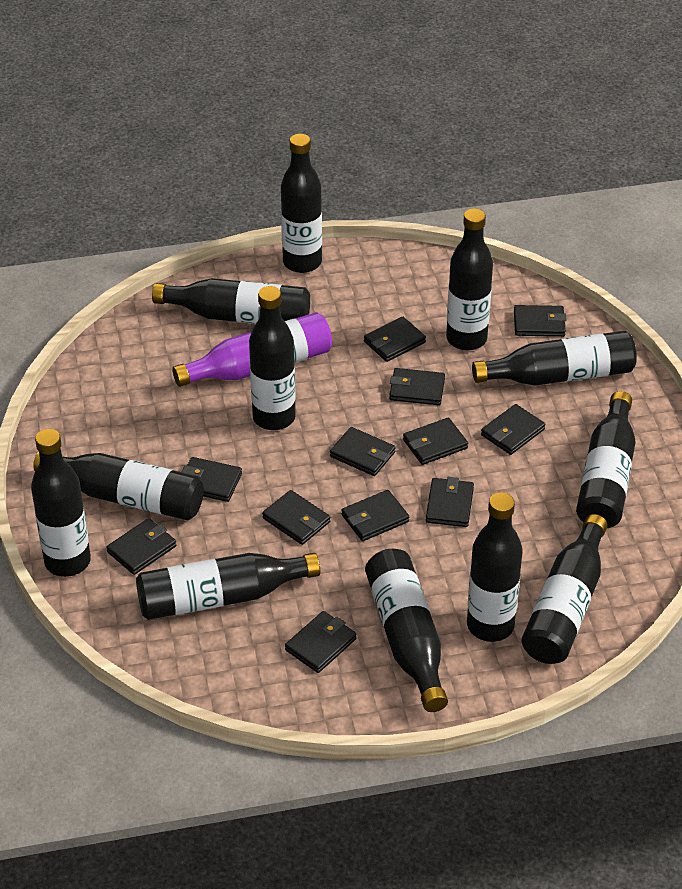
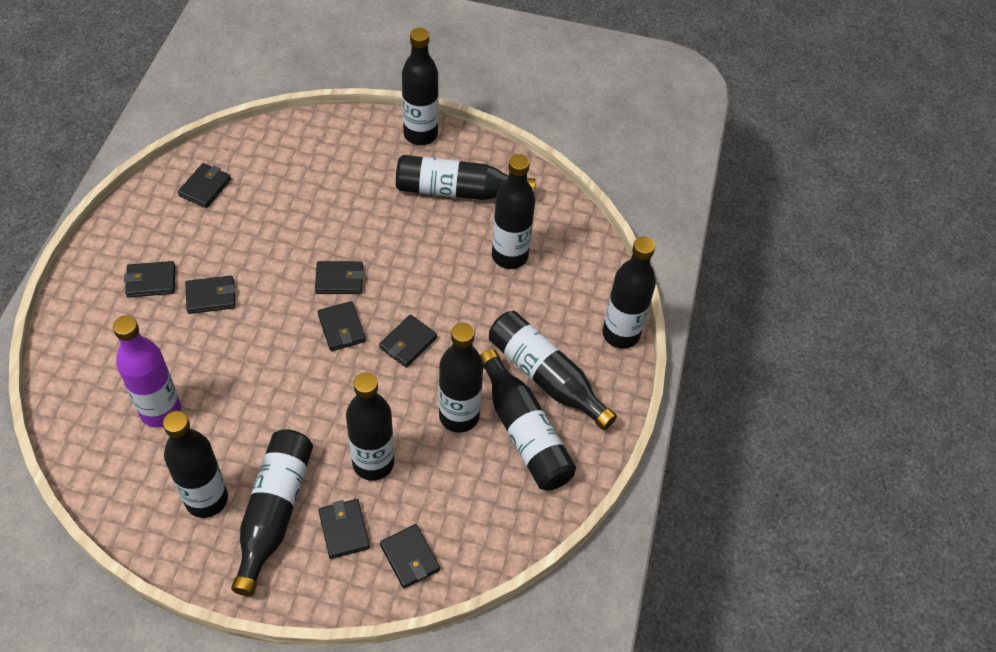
black bottle: [31,429,91,577] [33,451,204,520] [136,553,320,620] [152,278,310,324] [249,286,296,430] [281,134,322,273] [365,549,448,712] [446,208,493,350] [467,492,523,642] [472,331,637,385] [522,514,608,664] [576,391,636,528] = 12 -> [163,411,228,518] [231,429,313,596] [346,372,394,481] [396,155,536,200] [402,28,439,145] [439,323,483,433] [480,349,576,491] [489,311,617,430] [492,154,535,269] [602,237,656,349] = 10
black wallet: [106,518,176,575] [182,457,242,502] [262,490,330,545] [285,611,357,673] [330,427,396,476] [341,490,409,541] [364,317,426,362] [389,368,445,405] [403,418,468,465] [426,477,474,527] [481,404,546,455] [514,305,567,337] = 12 -> [124,261,175,297] [178,163,231,208] [185,276,236,314] [315,261,364,294] [318,301,366,351] [318,499,370,559] [379,315,437,368] [380,524,440,589] = 8

